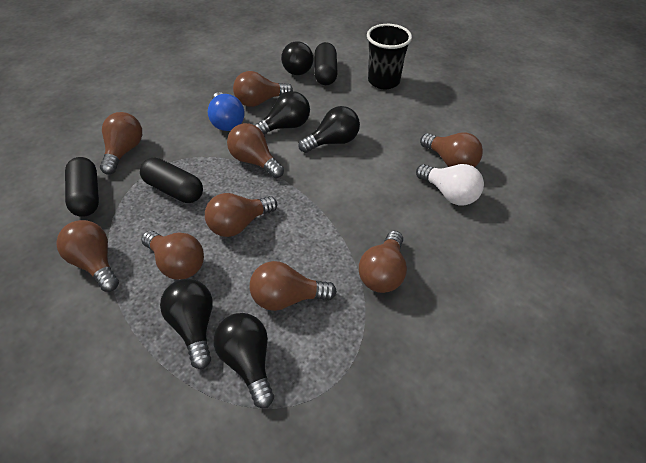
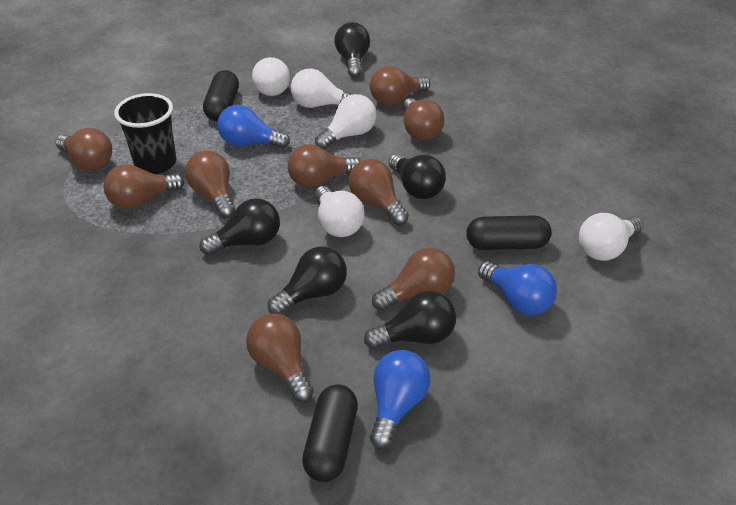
blue light bulb: [208,92,245,131] = 1 -> [217,105,290,148] [370,350,430,449] [478,261,557,315] = 3
white light bulb: [416,164,484,205] = 1 -> [252,57,290,96] [291,69,353,108] [315,94,377,149] [315,186,365,237] [579,213,643,261] = 5

